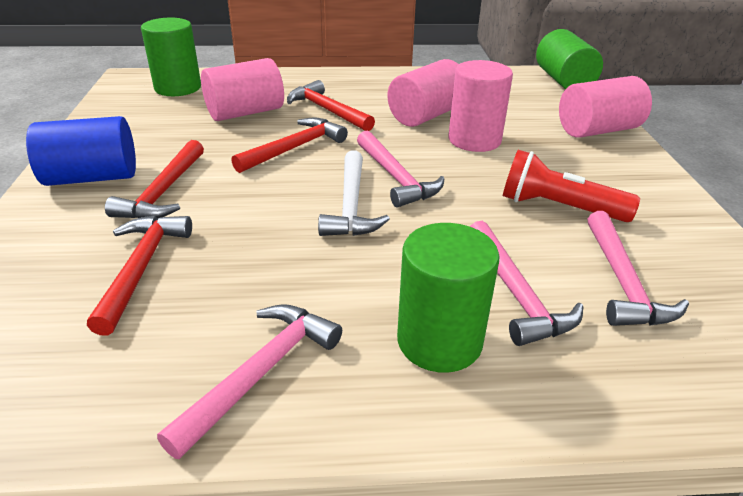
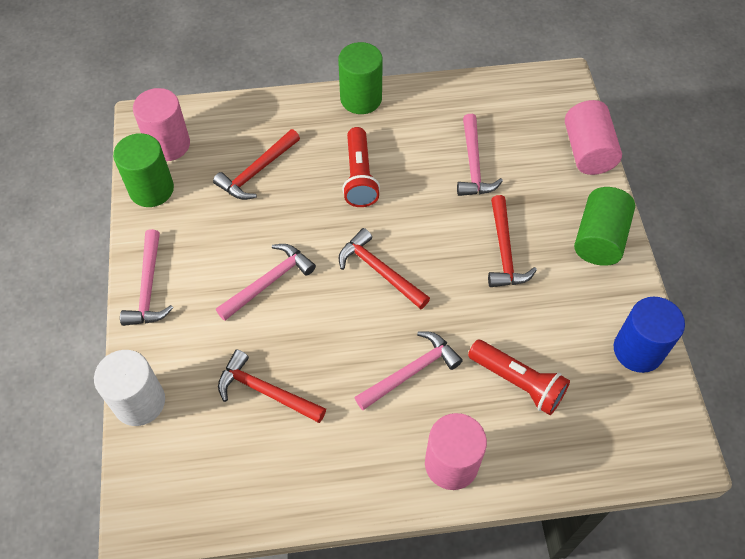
pink cylinder: [201,58,284,121] [387,59,459,127] [448,60,513,152] [559,76,652,138] = 4 -> [133,88,190,161] [425,413,487,490] [565,100,622,175] = 3
red flashlight: [503,150,640,222] = 1 -> [342,127,380,207] [468,340,570,415] = 2
white cylinder: none = 0 -> [94,350,165,426] = 1
white hammer: [318,150,390,236] = 1 -> none = 0

